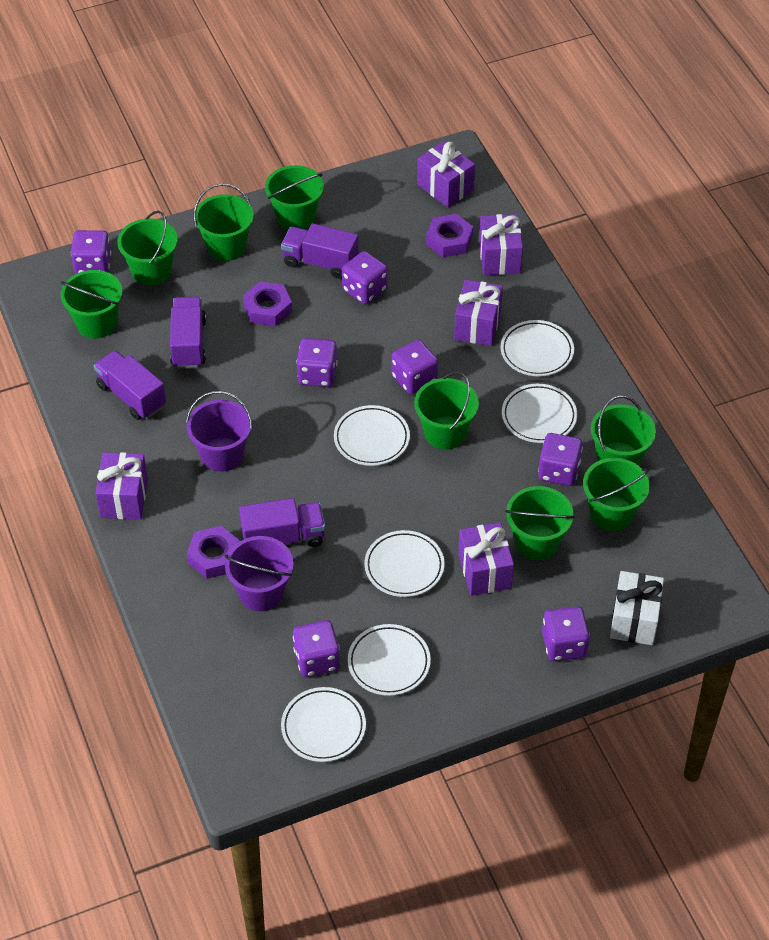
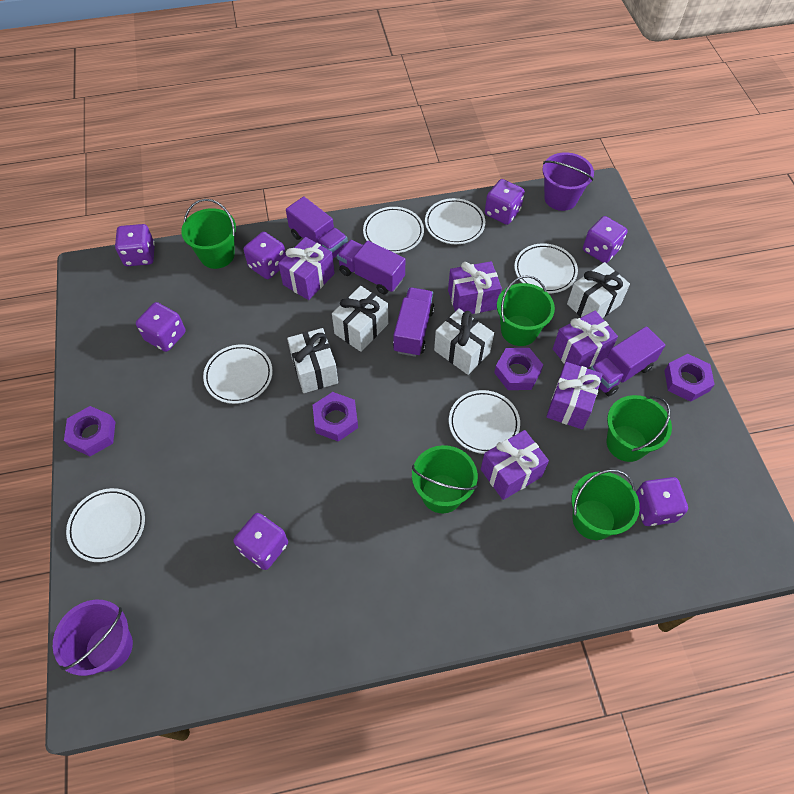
green bucket: [60,270,122,339] [117,211,178,286] [194,184,254,261] [265,165,324,230] [414,372,479,449] [505,486,575,560] [583,458,650,531] [591,396,656,466] = 8 -> [181,199,236,269] [412,445,478,513] [497,275,555,346] [572,469,640,540] [606,395,672,462] = 5
purple nut: [187,526,240,579] [243,282,292,326] [426,214,473,257] = 3 -> [64,406,115,456] [313,392,358,442] [494,348,543,390] [664,354,715,402] = 4
white gift: [610,571,664,645] = 1 -> [287,328,338,393] [332,286,388,352] [434,308,494,375] [567,262,630,318] = 4

